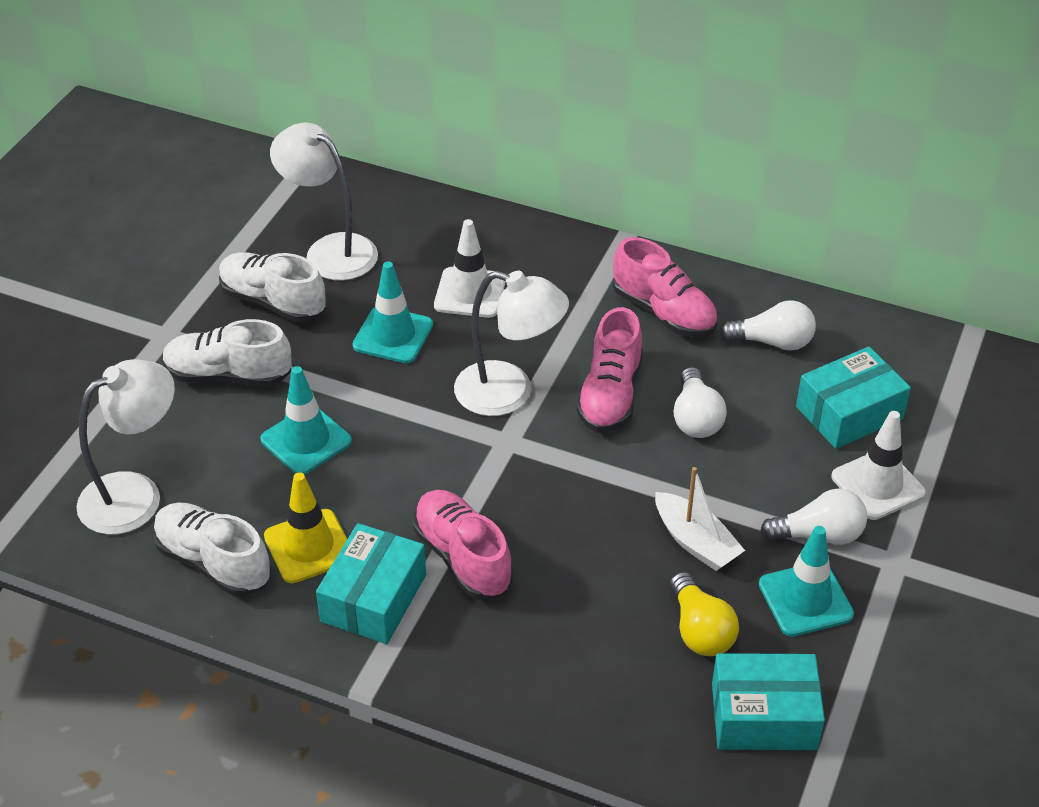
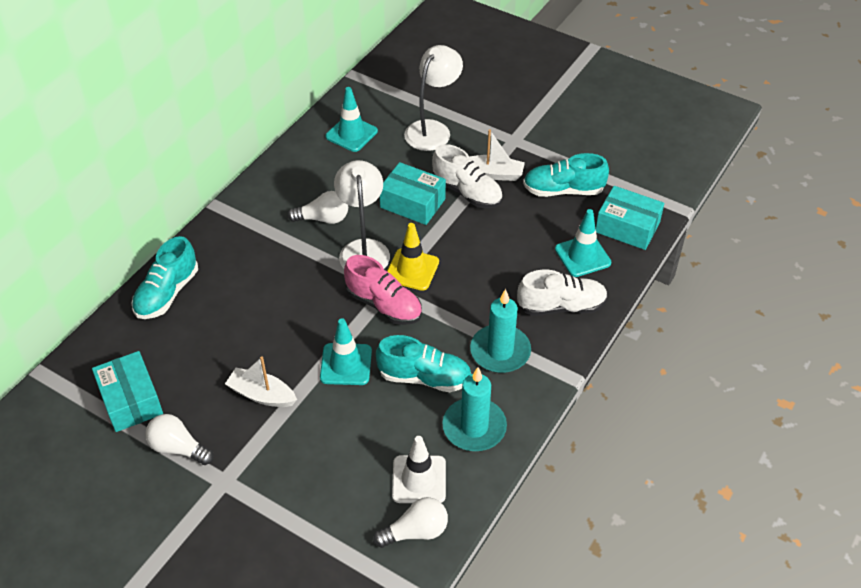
pink shoe: [413,490,513,600] [576,307,643,433] [613,237,718,337] = 3 -> [344,255,422,325] = 1
turquoise candle: none = 0 -> [442,367,507,451] [470,289,531,373] = 2
turquoise shoe: none = 0 -> [131,236,198,319] [376,335,471,392] [523,153,609,197] = 3
white boat: [655,467,745,571] = 1 -> [225,357,297,407] [470,130,525,181] = 2
white lamp: [76,359,175,535] [270,123,378,281] [454,271,569,416] = 3 -> [334,160,390,269] [404,45,463,151] = 2
white shoe: [153,502,271,596] [162,319,292,387] [219,252,326,323] = 3 -> [432,144,502,208] [517,270,608,316] = 2
white traffic cone: [434,219,506,318] [831,411,926,520] = 2 -> [392,436,446,503] = 1
yellow light bulb: [670,572,739,656] = 1 -> none = 0

